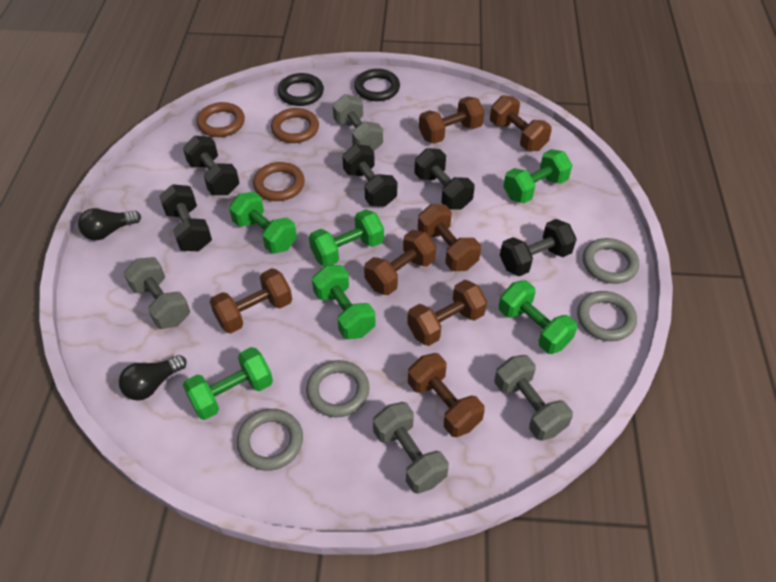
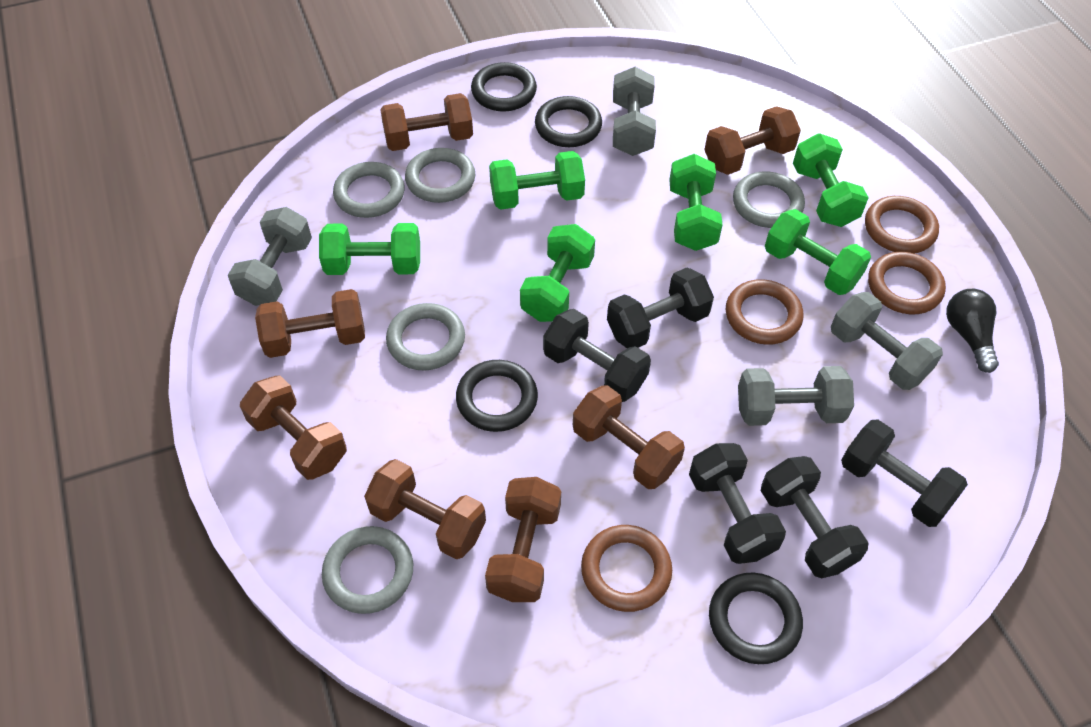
black light bulb: [78,208,141,240] [119,355,187,401] = 2 -> [946,289,999,373] = 1
black ring: [278,73,324,106] [354,69,400,101] = 2 -> [456,360,538,432] [471,62,537,112] [535,96,602,147] [709,573,803,664] = 4
brown ring: [196,102,245,137] [253,162,305,201] [271,108,319,143] = 3 -> [581,525,672,612] [726,279,803,345] [865,196,939,253] [868,252,946,314] = 4
grey ring: [237,409,303,471] [306,360,370,417] [577,291,637,341] [583,238,639,284] = 4 -> [322,526,413,614] [333,162,405,218] [386,303,465,370] [405,148,475,203] [733,172,805,228] = 5

